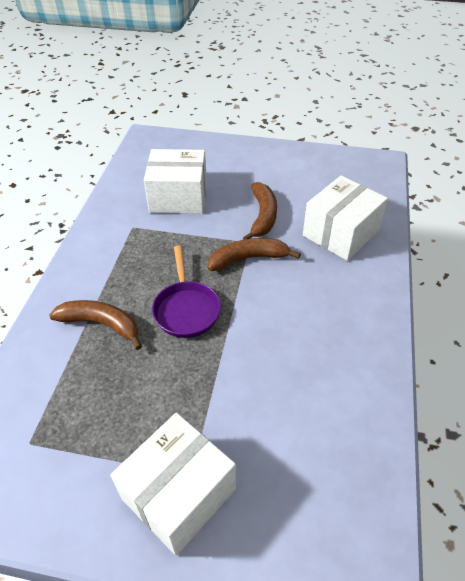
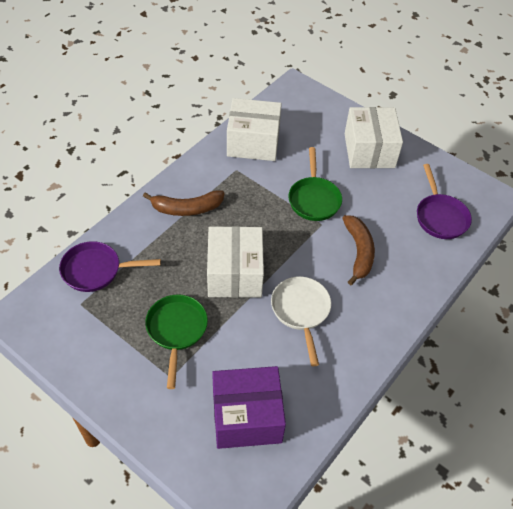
brown banana: [49,300,142,350] [208,238,301,271] [243,182,277,240] = 3 -> [143,190,225,216] [342,215,375,285] = 2
green pan: none = 0 -> [145,294,208,389] [288,147,342,221] = 2
purple box: none = 0 -> [212,366,286,449] = 1
purple pan: [152,245,221,338] = 1 -> [59,241,161,292] [417,164,472,239] = 2
white pan: none = 0 -> [271,277,331,366] = 1

